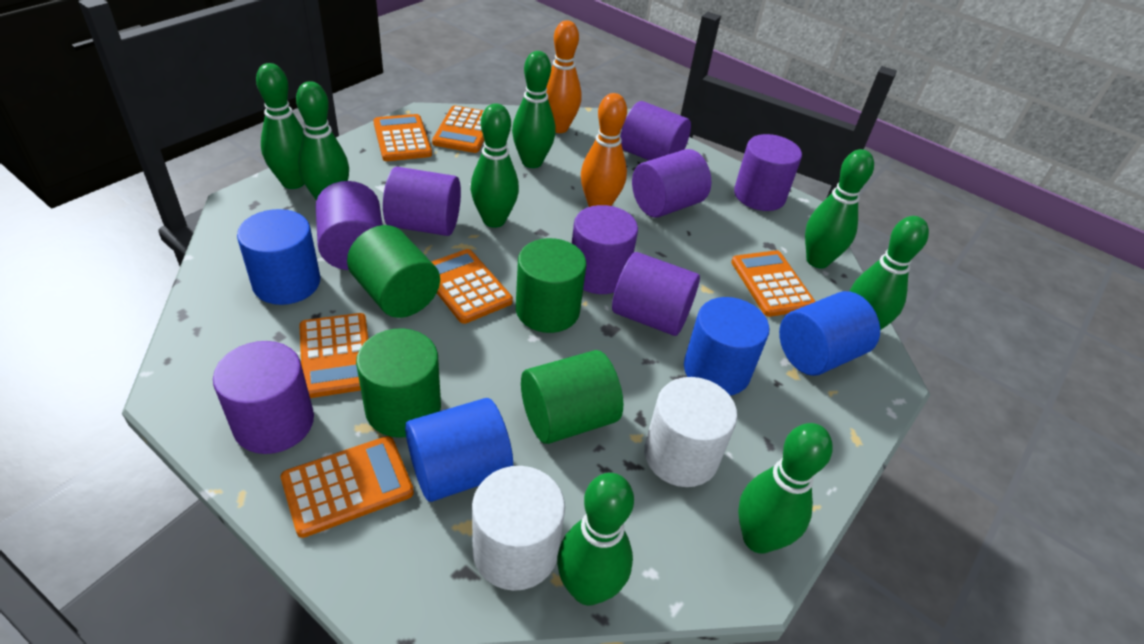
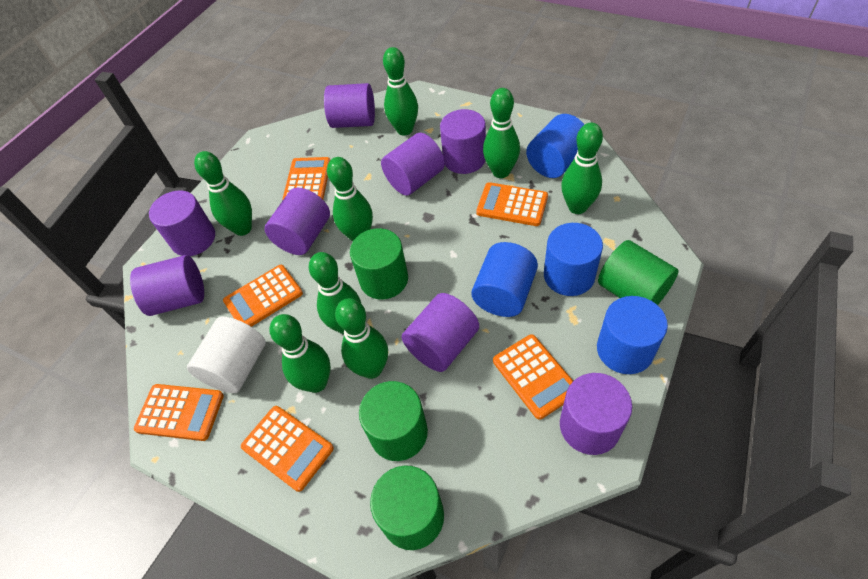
orange bowling pin: [546,20,582,133] [581,93,627,207] = 2 -> none = 0
white cylinder: [472,466,565,591] [644,377,737,487] = 2 -> [187,317,266,393] = 1

